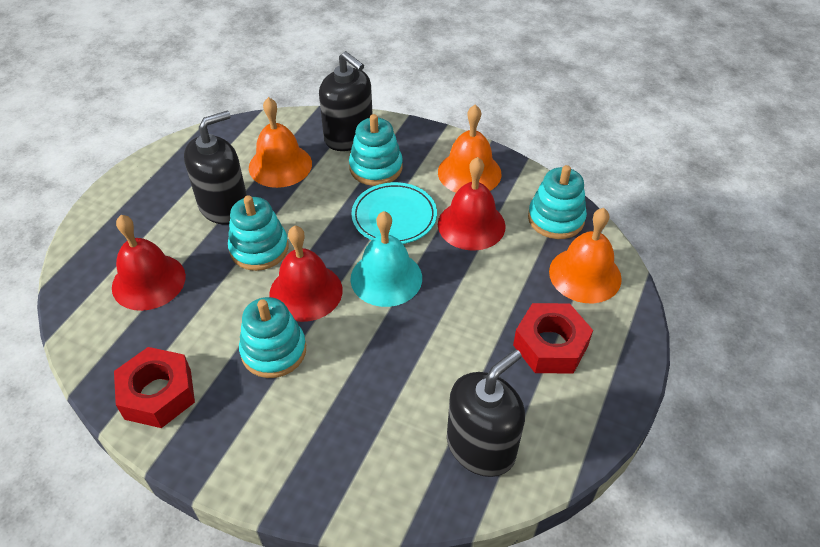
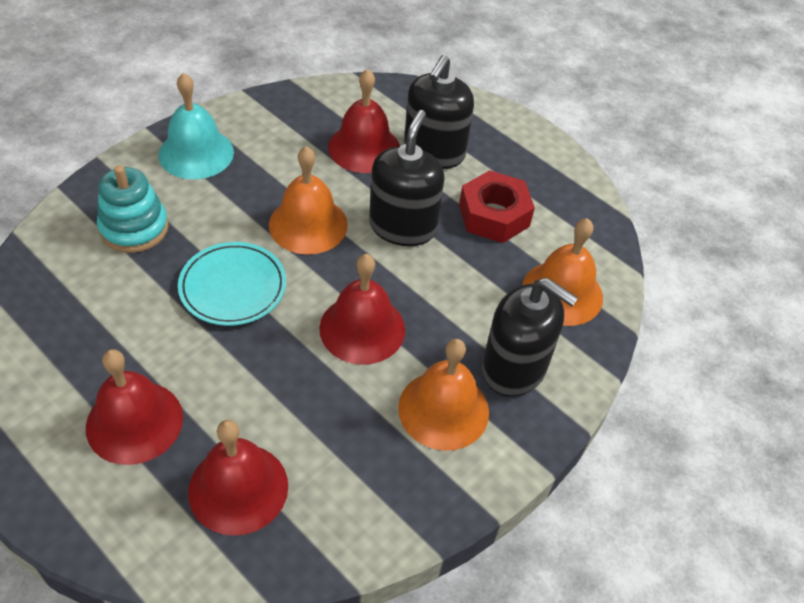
red bell: [112,215,186,311] [269,226,343,322] [438,157,506,251] = 3 -> [86,349,183,465] [188,420,288,536] [319,254,405,365] [328,69,400,173] = 4
red nut: [114,347,195,428] [513,303,593,374] = 2 -> [459,170,535,243] = 1
turquoise stacking toy: [228,195,289,271] [239,297,306,378] [349,114,403,186] [528,165,587,239] = 4 -> [97,165,169,253] = 1

